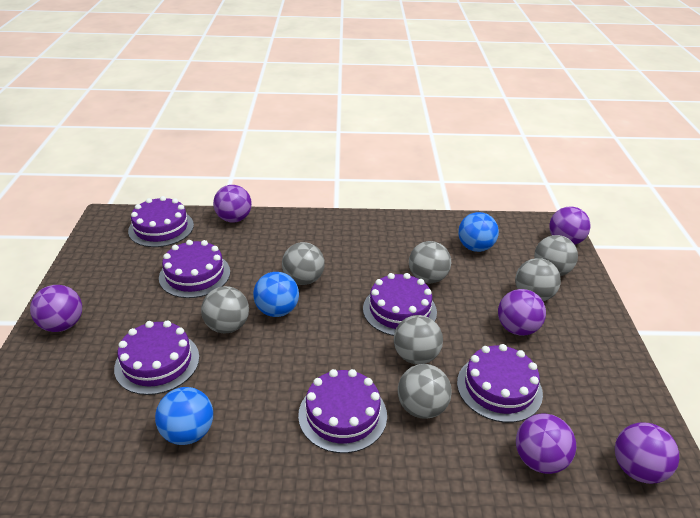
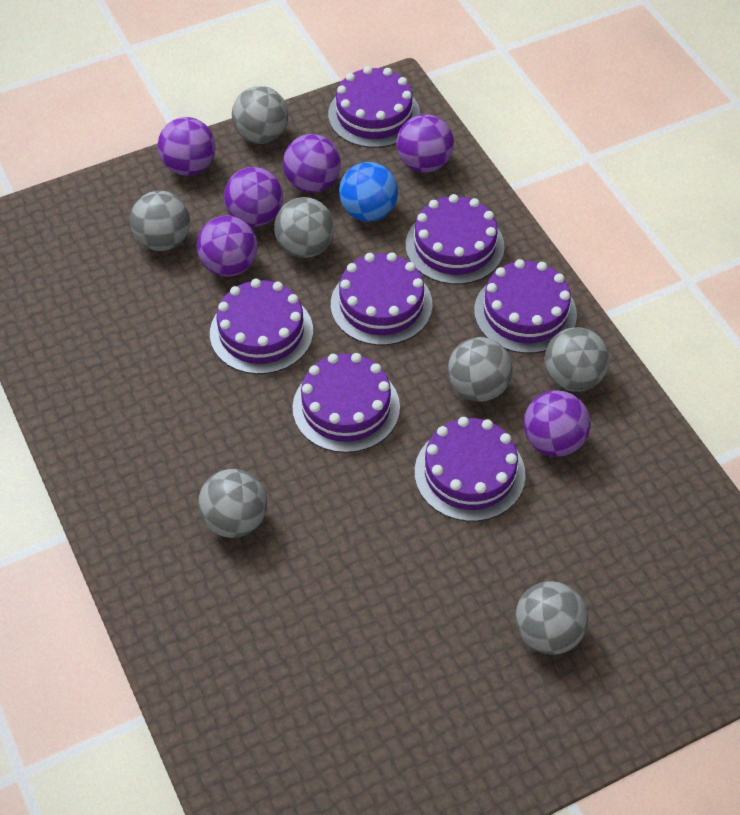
blue ball: [155,387,213,445] [253,272,299,317] [458,212,499,252] = 3 -> [339,162,398,222] = 1
purple cake: [114,320,199,395] [128,196,194,247] [159,240,230,298] [298,369,387,453] [363,273,437,336] [457,344,543,423] = 6 -> [210,279,313,374] [292,353,400,453] [328,66,420,148] [331,252,433,345] [406,194,505,284] [415,417,526,521] [474,259,577,354] = 7

